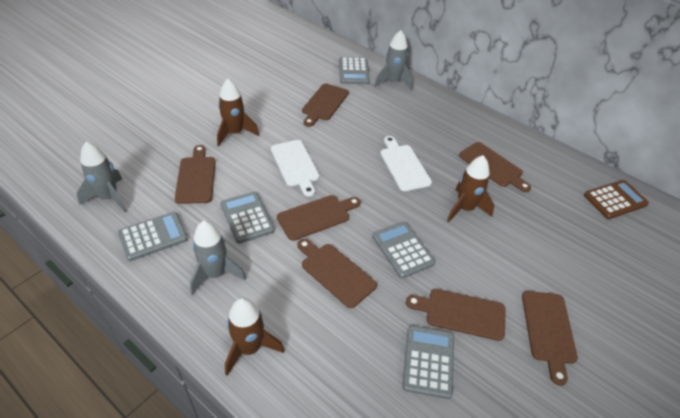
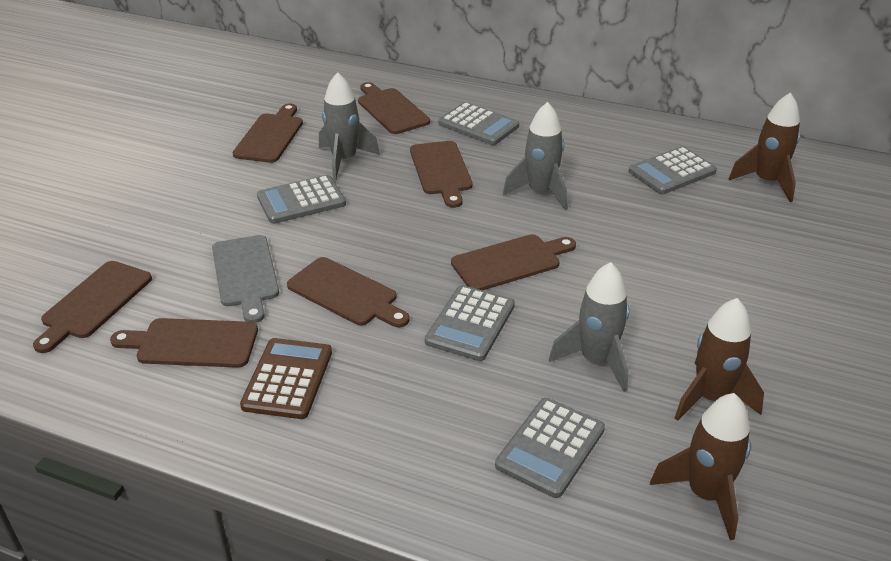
grey cutting board: none = 0 -> [212,235,279,323] = 1
white cutting board: [271,140,319,197] [380,136,432,191] = 2 -> none = 0

